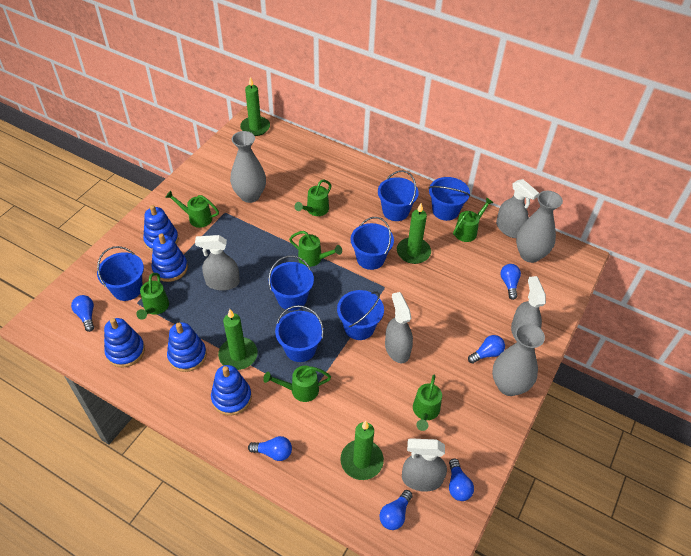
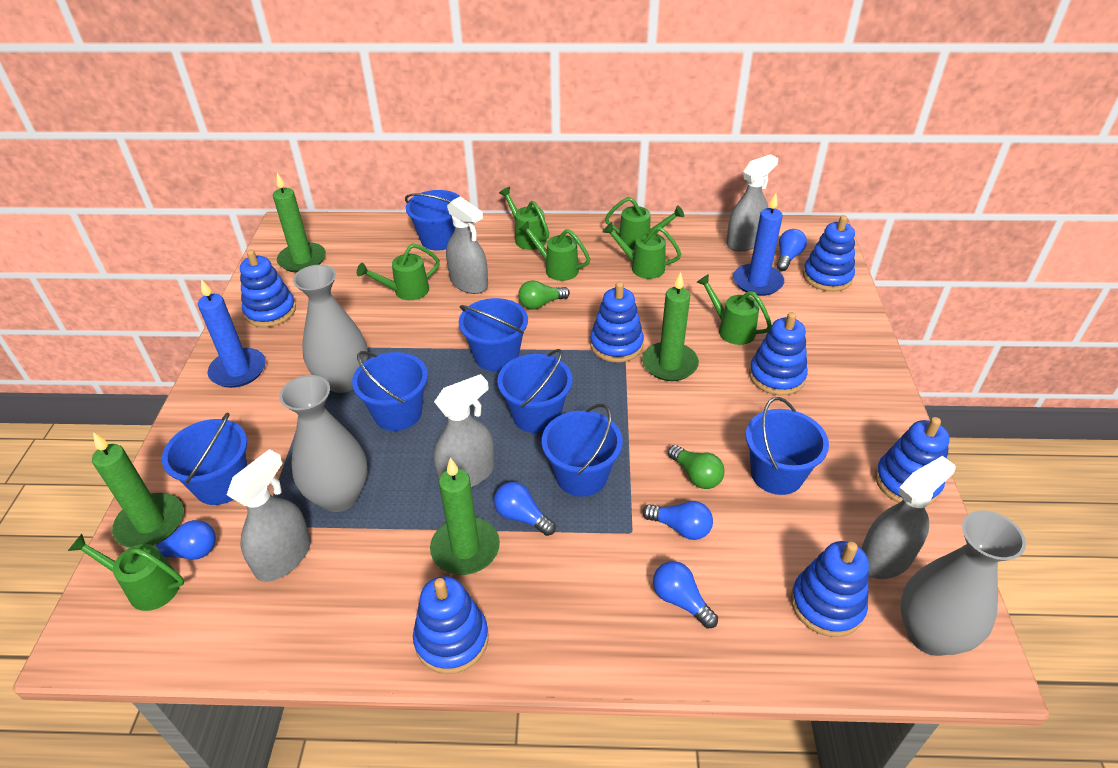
blue candle: none = 0 -> [198,279,266,388] [733,193,784,296] = 2
blue light bulb: [71,295,94,332] [248,436,292,461] [379,490,413,530] [449,458,474,501] [468,335,505,364] [500,264,521,300] = 6 -> [151,520,216,560] [494,482,556,536] [643,501,713,540] [653,561,718,628] [777,229,807,271] = 5
blue stacking toy: [104,318,145,368] [143,205,179,252] [151,233,188,282] [167,322,207,372] [211,365,252,416] = 5 -> [240,250,296,327] [413,576,489,674] [590,282,644,363] [749,312,808,395] [791,541,869,637] [803,215,855,292] [875,417,950,505] = 7
green light bulb: none = 0 -> [518,280,570,309] [668,445,725,489] = 2

